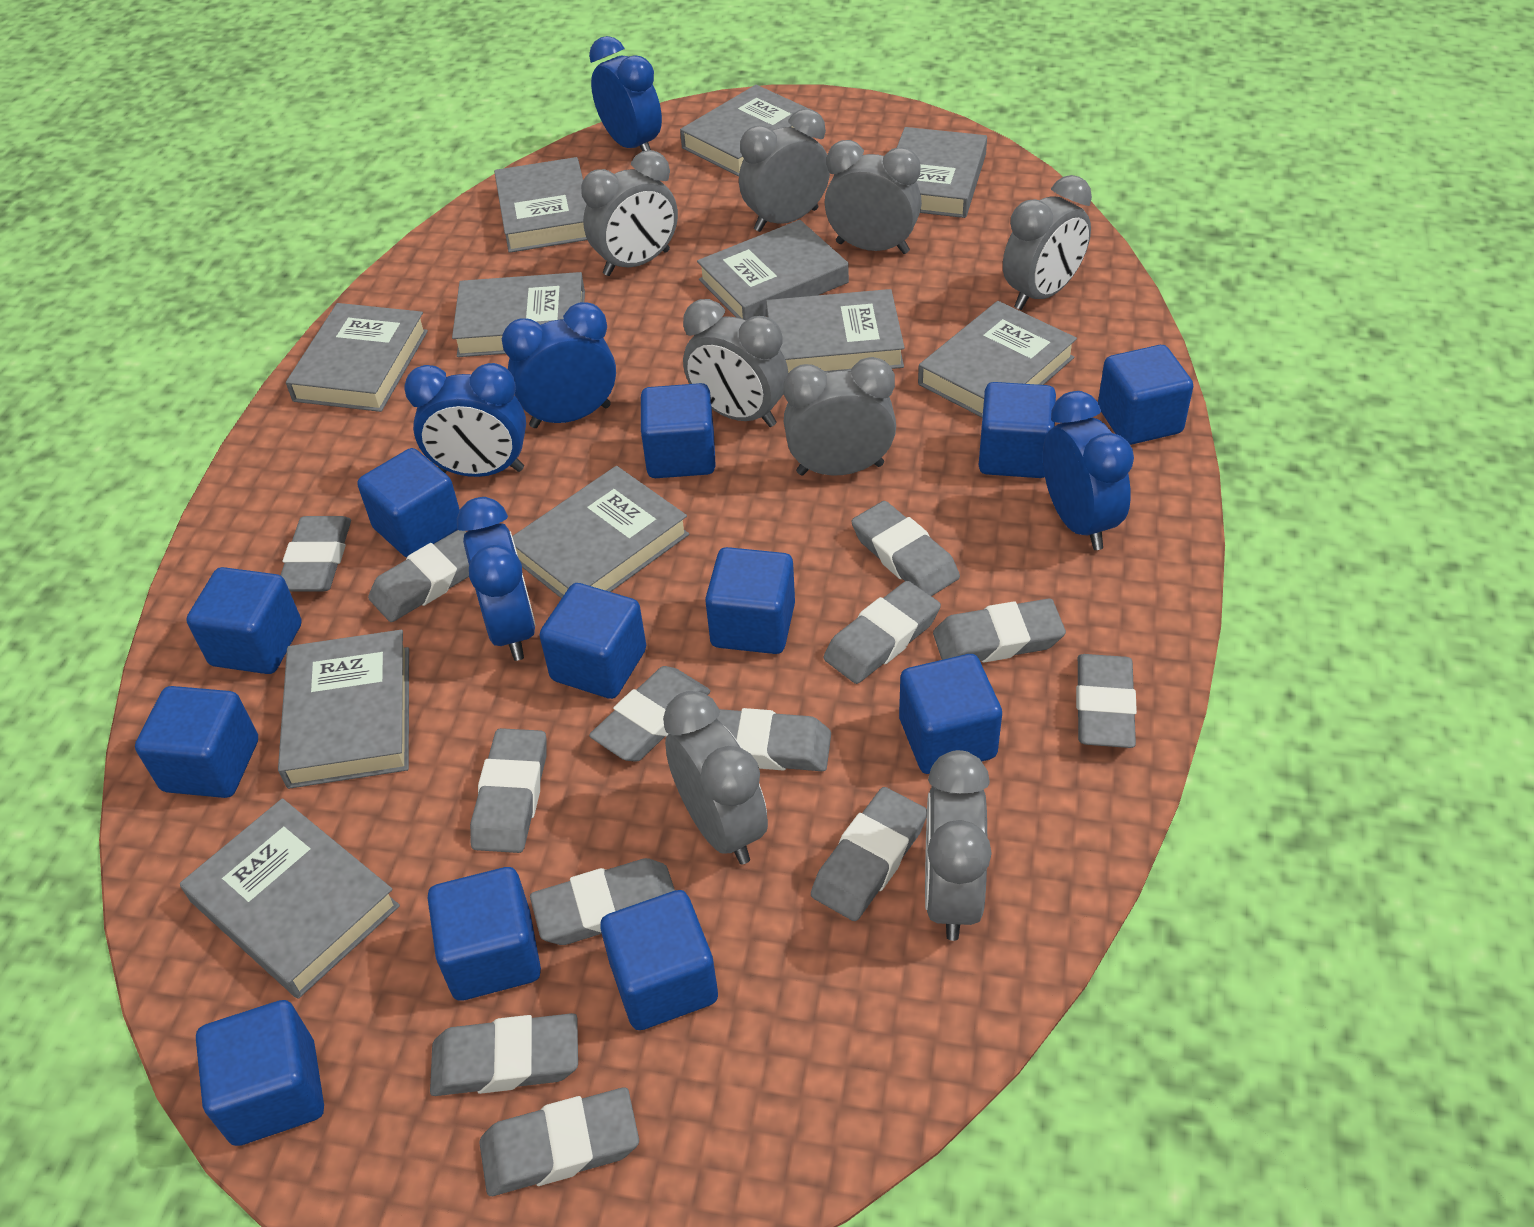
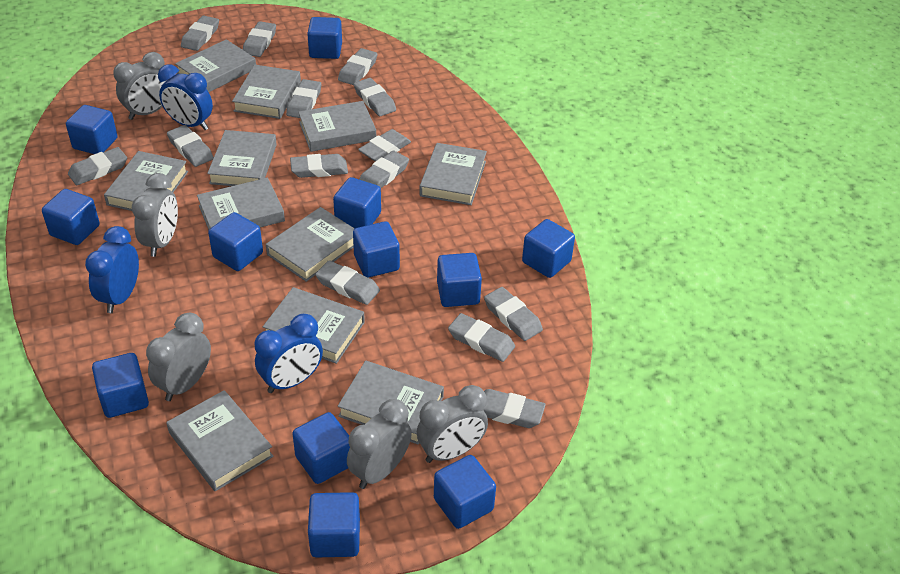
blue clock: [404,363,526,477] [457,497,536,661] [502,302,616,428] [589,36,662,151] [1043,391,1134,550] = 5 -> [85,226,139,313] [158,64,213,130] [255,314,323,393] = 3
grey clock: [581,150,678,276] [663,691,768,864] [683,299,788,427] [739,109,830,232] [783,357,896,476] [825,140,922,254] [925,750,992,941] [1003,175,1092,310] = 8 -> [113,52,167,120] [132,173,178,257] [146,313,211,401] [347,399,412,489] [417,385,488,463] = 5
grey eraser: [280,516,351,592] [368,530,469,622] [430,1013,578,1096] [470,728,547,853] [479,1087,639,1196] [530,858,675,945] [589,666,710,762] [716,708,831,771] [811,787,927,921] [824,581,941,684] [851,501,960,596] [933,598,1066,663] [1076,654,1137,748] = 13 -> [68,147,127,185] [167,125,214,167] [181,16,219,51] [243,21,276,57] [286,79,321,118] [290,154,348,178] [315,260,380,305] [338,48,377,85] [354,78,396,116] [358,129,411,162] [359,150,409,188] [448,313,515,362] [484,287,543,341] [484,389,546,428] = 14

